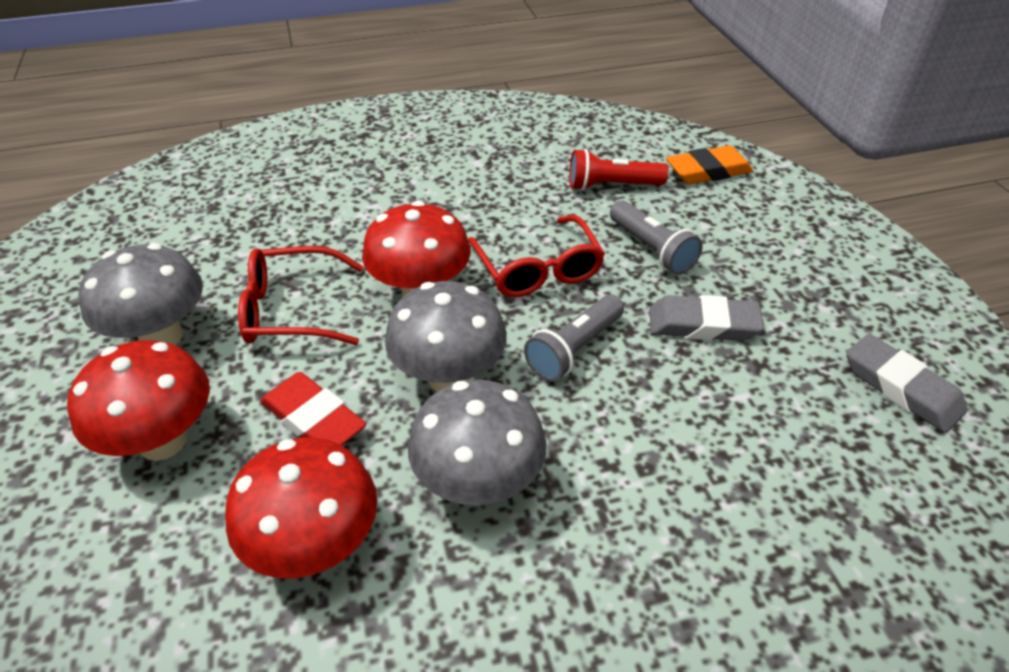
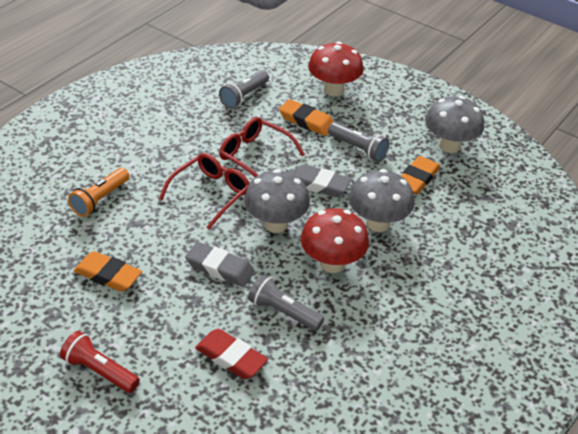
grey flashlight: [524,295,624,381] [610,201,703,275] = 2 -> [219,70,269,109] [248,274,324,331] [328,122,389,162] = 3
orange eraser: [666,145,753,184] = 1 -> [73,251,142,292] [279,99,334,136] [401,156,440,195] = 3
orange flashlight: none = 0 -> [68,168,129,217] = 1
red mushroom: [67,340,210,461] [225,437,377,578] [362,201,471,297] = 3 -> [301,208,369,273] [308,42,364,96] = 2

